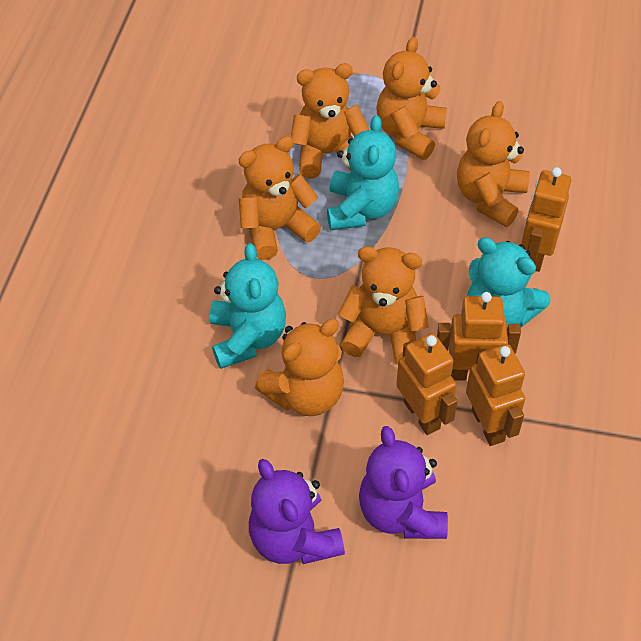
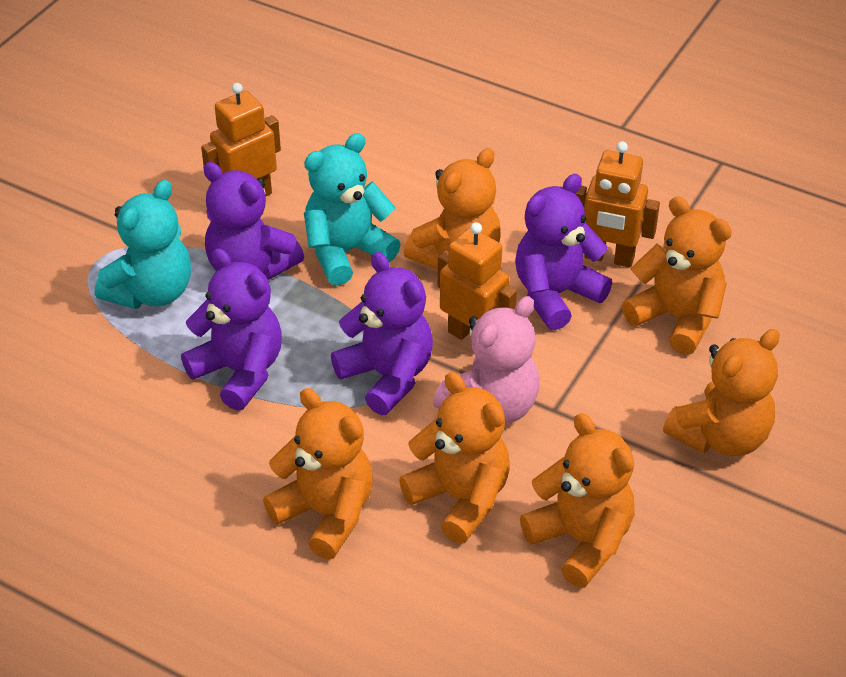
orange robot: [396,333,458,435] [437,292,521,381] [466,344,525,446] [521,167,571,272] = 4 -> [201,83,281,197] [438,222,517,340] [575,141,660,268] = 3
pink teddy bear: none = 0 -> [433,296,539,424] = 1
purple teddy bear: [249,459,345,564] [359,426,448,539] = 2 -> [181,248,282,411] [203,162,304,280] [331,252,433,415] [515,174,612,330] = 4
turquoise teddy bear: [210,243,286,369] [327,115,399,230] [467,237,551,328] = 3 -> [95,180,191,309] [304,133,401,286] = 2

